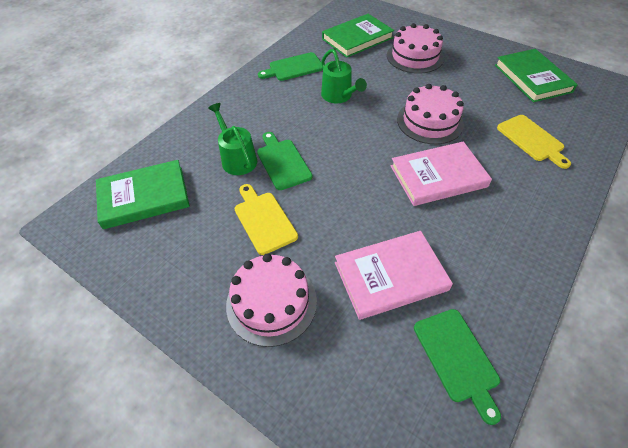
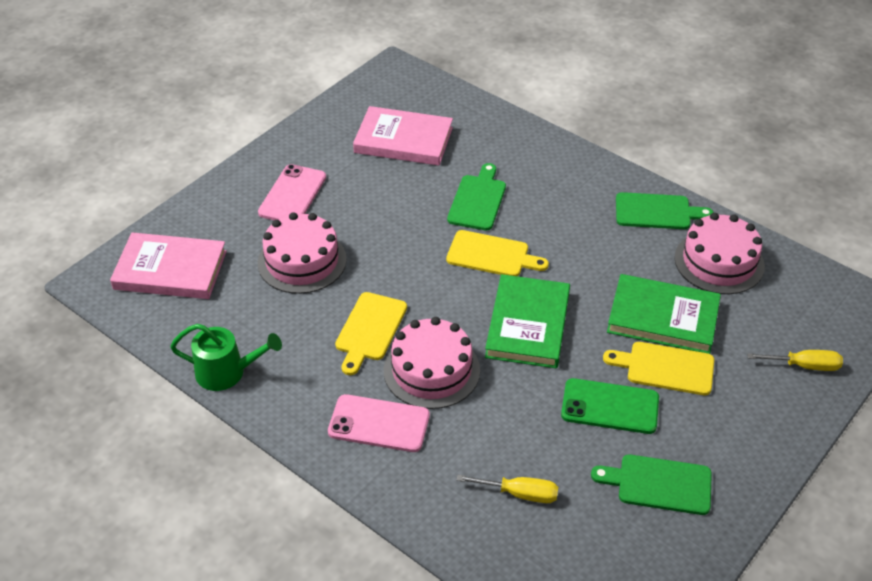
green book: [96,160,190,229] [322,14,394,58] [495,49,578,102] = 3 -> [485,274,570,368] [607,274,721,354] = 2
green phone: none = 0 -> [561,378,659,434] = 1
green watering can: [208,103,257,175] [321,49,367,103] = 2 -> [170,324,282,391] = 1
pink phone: none = 0 -> [258,164,326,220] [328,394,430,452] = 2
yellow cutting board: [235,184,298,255] [497,115,571,169] = 2 -> [335,292,407,375] [446,230,549,276] [603,342,714,395] = 3
yellow screwdriver: none = 0 -> [457,475,558,503] [747,350,843,371] = 2

